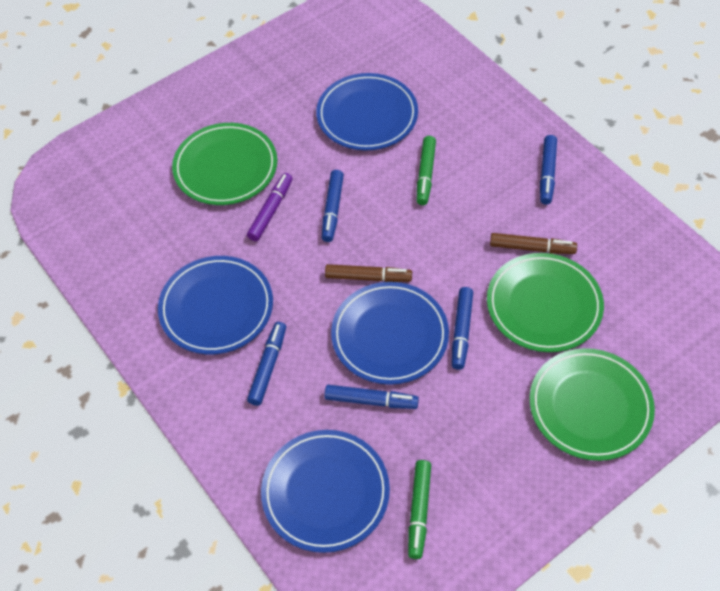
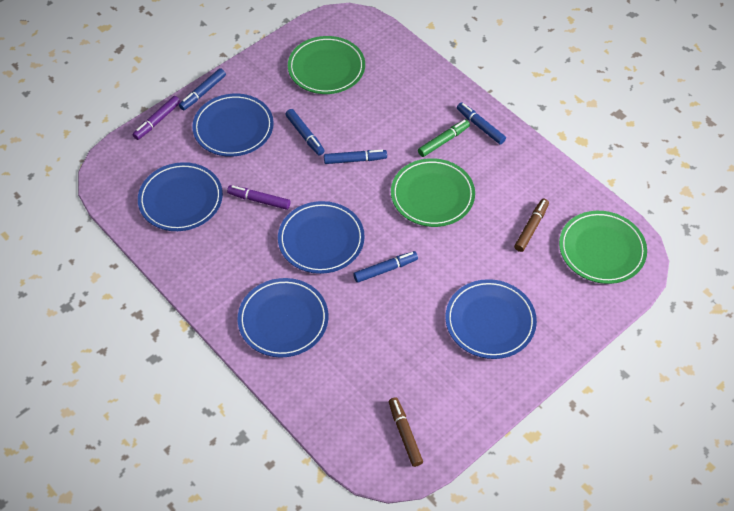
blue plate: [158,256,273,354] [261,430,390,553] [316,73,418,150] [331,282,449,385] = 4 -> [138,162,223,231] [192,94,274,157] [237,278,328,357] [278,201,365,274] [445,279,537,359] = 5
green marker: [408,460,431,559] [417,136,436,205] = 2 -> [418,119,470,157] = 1
purple marker: [247,173,293,241] = 1 -> [133,96,180,140] [227,185,290,210] = 2

